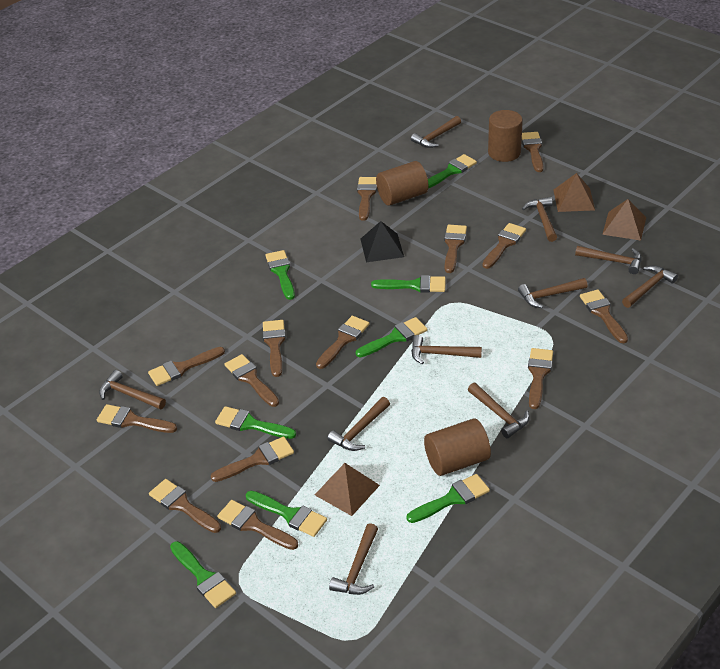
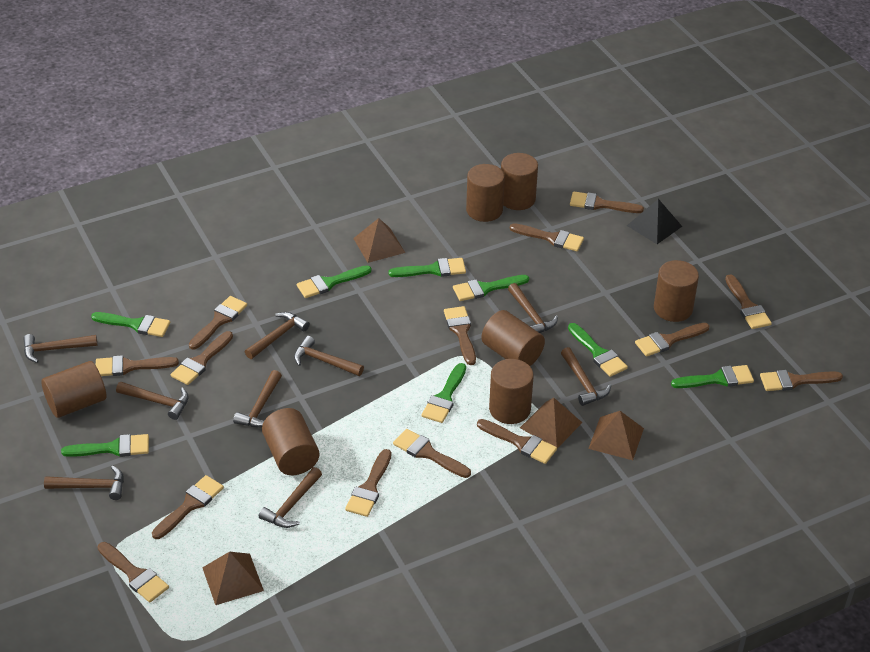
brown cylinder: [376,161,428,206] [424,418,491,476] [488,110,523,162] = 3 -> [41,361,106,418] [262,408,319,475] [466,164,505,222] [481,310,545,366] [489,359,534,424] [501,153,538,210] [654,260,699,322] = 7
brown hammer: [99,370,166,409] [327,397,390,451] [329,523,378,595] [411,116,461,148] [411,335,482,364] [468,383,530,438] [518,278,587,308] [522,197,557,242] [575,246,641,274] [622,265,678,308] = 10 -> [23,334,97,363] [44,466,124,500] [116,382,189,420] [233,370,282,428] [245,312,310,359] [259,467,322,528] [294,336,364,376] [508,283,558,333] [561,347,611,406] = 9
brown pyramid: [315,463,380,516] [553,173,595,212] [602,199,646,241] = 3 -> [202,552,264,605] [353,218,405,263] [520,398,582,448] [588,411,644,460] = 4

